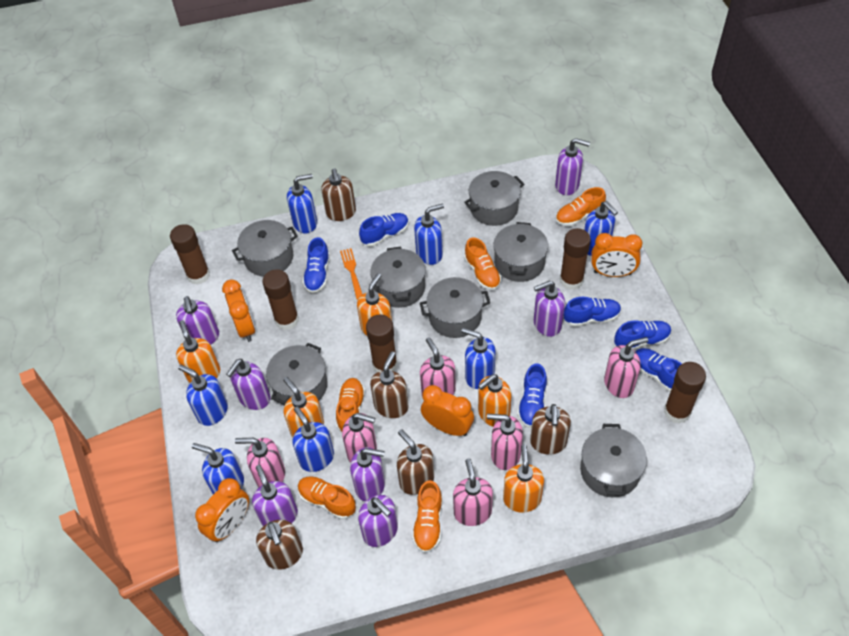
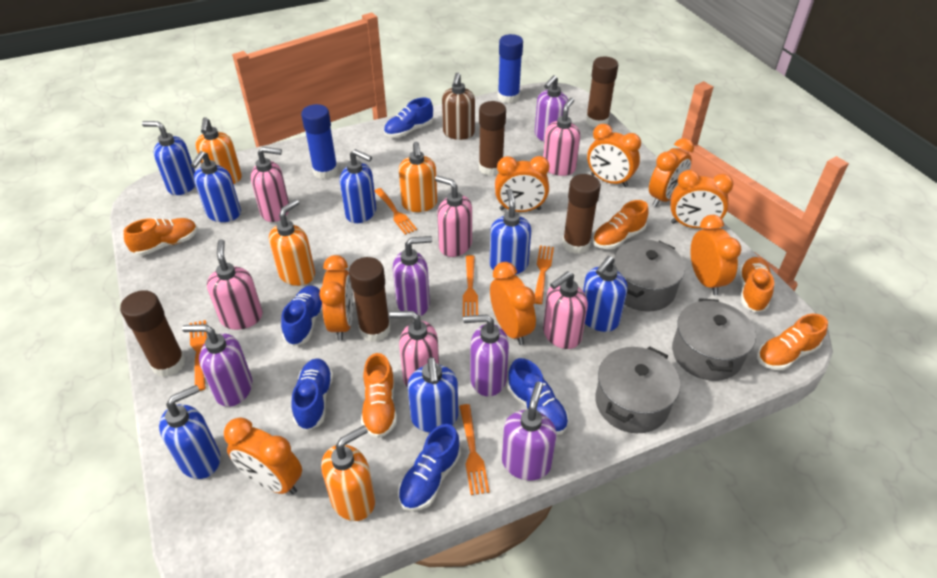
blue glue stick: none = 0 -> [301,104,338,179] [498,34,523,103] = 2
blue shoe: [303,237,330,293] [359,213,409,246] [518,363,547,428] [564,297,621,327] [614,320,672,350] [635,348,682,392] = 6 -> [281,286,322,346] [291,358,333,431] [384,98,433,138] [398,424,461,511] [507,358,569,435] = 5
brown soap dispenser: [256,520,303,569] [321,168,356,221] [370,351,409,418] [397,429,434,495] [530,404,571,455] = 5 -> [442,73,475,140] = 1
grey pot: [232,220,298,277] [266,343,328,406] [370,247,426,308] [420,277,490,338] [464,171,524,226] [493,222,548,282] [580,424,647,497] = 7 -> [595,346,680,433] [614,240,685,312] [672,298,756,381] = 3
orange clock: [195,478,249,542] [222,279,255,342] [421,385,474,436] [592,233,642,277] = 4 -> [224,417,302,494] [319,255,353,341] [490,262,536,345] [495,156,550,212] [587,124,641,187] [649,138,694,207] [671,170,733,228] [690,215,741,295] = 8
orange fork: [340,248,362,300] = 1 -> [190,320,207,391] [375,188,417,235] [459,404,490,495] [463,255,478,316] [535,246,554,304] = 5
orange soap dispenser: [176,320,220,383] [283,377,324,438] [357,273,392,336] [478,374,512,427] [503,445,544,513] = 5 -> [195,117,242,184] [269,199,315,286] [321,425,375,521] [399,142,437,212] = 4
purple soap dispenser: [176,296,219,345] [226,359,271,410] [252,465,298,526] [350,447,385,501] [358,495,398,547] [534,281,565,337] [555,138,590,195] = 7 -> [182,324,252,407] [393,236,432,316] [463,314,509,397] [502,382,556,480] [535,75,569,142] = 5

